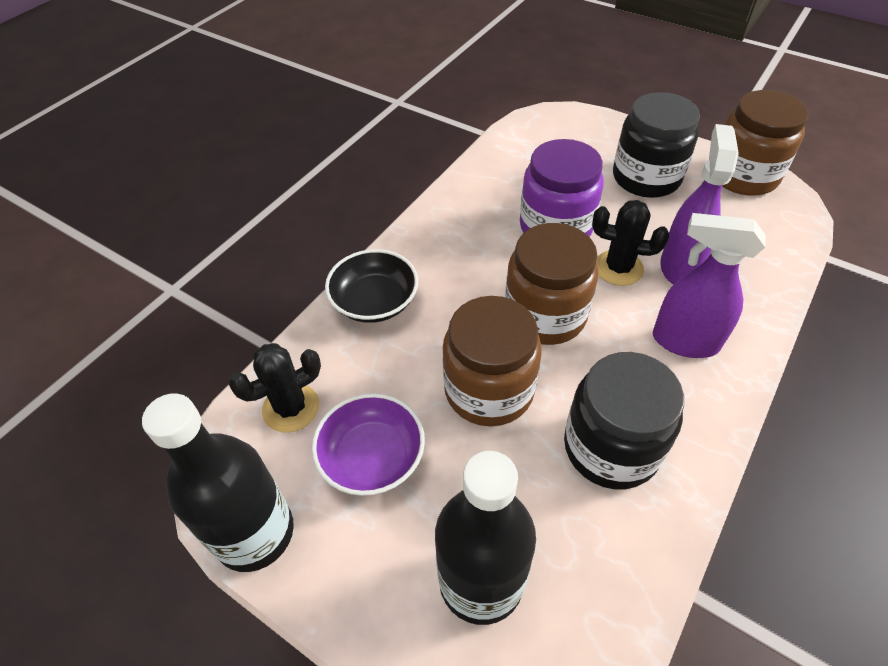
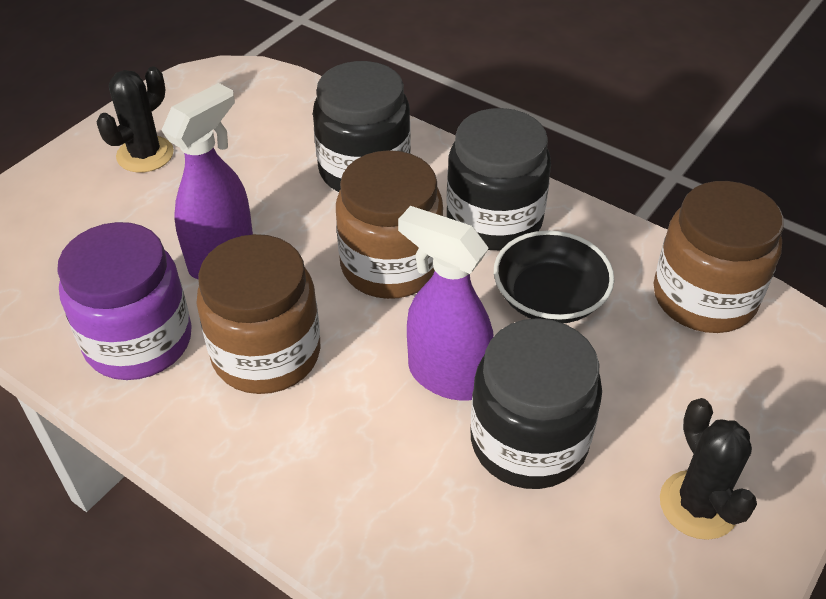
black bottle: [142,393,294,572] [435,451,536,625] = 2 -> none = 0
black jar: [564,352,684,490] [613,92,700,198] = 2 -> [313,61,410,192] [446,108,551,250] [471,318,602,489] = 3
purple bowl: [312,393,425,496] = 1 -> none = 0

